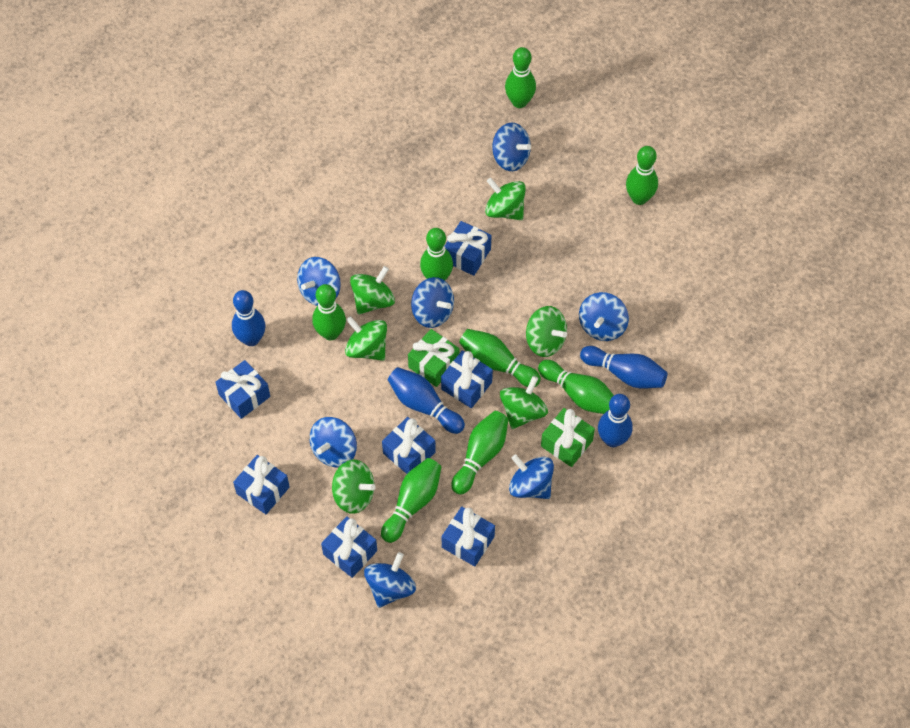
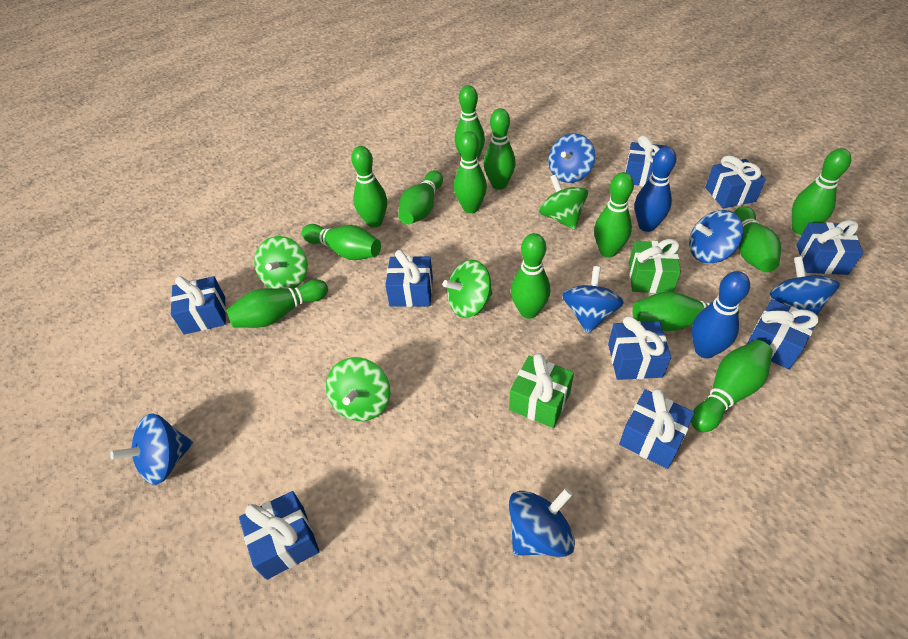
blue bowling pin: [232,290,266,346] [388,367,465,434] [580,346,668,389] [598,394,633,447] = 4 -> [635,147,677,232] [691,271,750,358] = 2
blue gift: [215,360,270,419] [233,455,290,514] [321,516,377,578] [382,417,436,474] [441,350,493,408] [442,507,495,566] [445,221,492,276] = 7 -> [170,276,226,335] [239,491,320,580] [385,250,433,307] [608,316,671,380] [619,389,695,469] [625,135,667,186] [705,155,766,209] [747,299,819,369] [796,220,863,275] = 9
blue spinning top: [297,257,341,306] [310,417,357,467] [364,552,416,608] [411,277,454,328] [492,123,531,171] [509,454,554,499] [579,292,629,341] = 7 -> [110,413,193,485] [509,488,575,557] [548,133,595,183] [562,266,624,334] [689,210,743,263] [770,256,840,315] = 6
green bowling pin: [312,284,346,340] [381,458,441,543] [420,228,453,281] [451,411,508,495] [459,329,541,387] [505,47,536,108] [538,360,614,414] [626,146,658,205] = 8 -> [226,279,328,328] [302,224,381,260] [351,146,387,228] [398,170,443,225] [454,131,487,213] [455,85,485,159] [484,108,516,190] [511,233,550,319] [594,172,634,257] [632,291,739,331] [691,340,773,432] [734,206,781,273] [792,148,851,235] = 13
green spinning top: [332,460,376,514] [345,316,387,361] [350,266,395,314] [485,178,526,220] [500,376,548,429] [526,306,567,357] = 6 -> [254,236,308,289] [326,357,390,421] [443,260,492,318] [539,174,588,230] = 4

